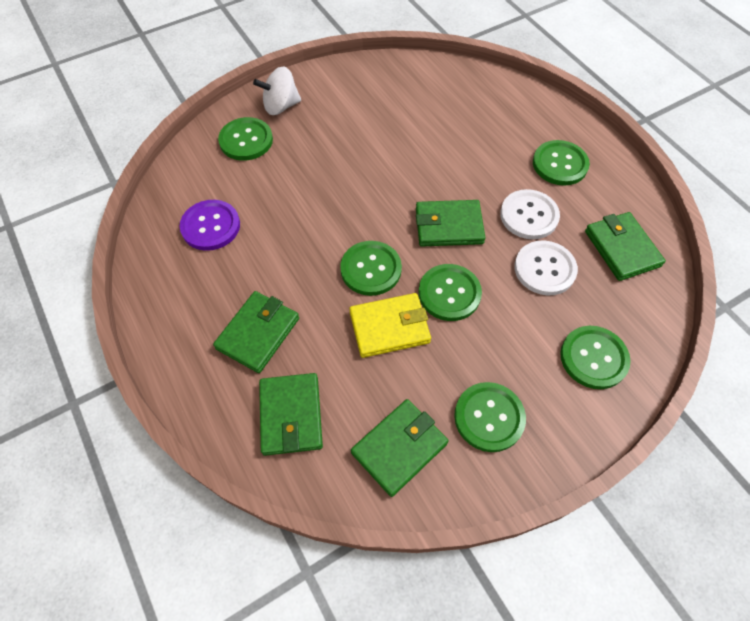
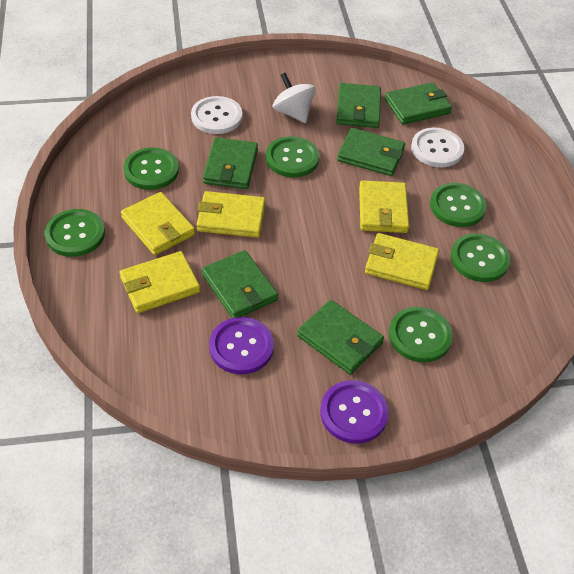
green wallet: [213,291,299,373] [259,373,323,456] [351,399,449,497] [416,200,485,246] [585,212,666,281] = 5 -> [202,250,278,318] [203,137,258,189] [297,300,384,375] [336,83,381,128] [337,128,405,176] [385,82,452,125] = 6
purple button: [180,200,240,251] = 1 -> [209,317,274,374] [320,380,389,444] = 2
yellow wallet: [349,293,431,358] = 1 -> [120,251,200,313] [121,192,195,255] [197,191,265,238] [359,180,409,233] [365,233,439,290] = 5

